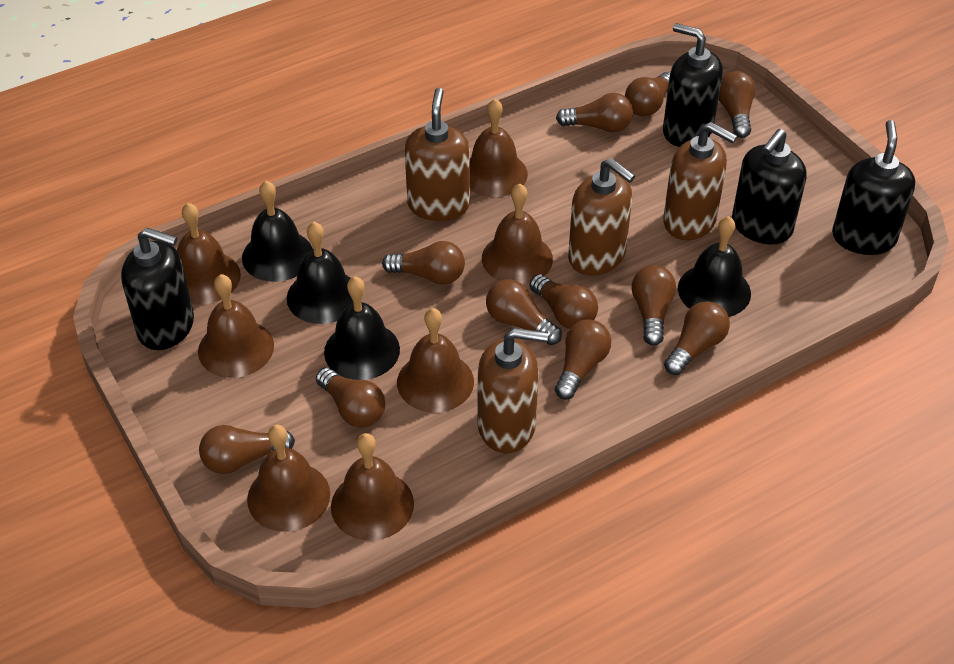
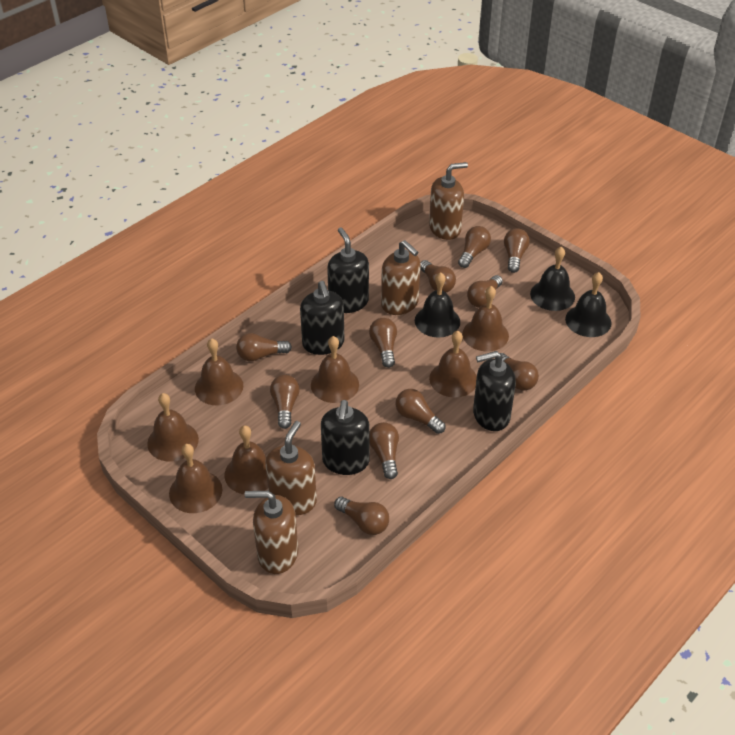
black bell: [242,181,313,282] [287,222,353,324] [324,276,400,380] [678,216,751,317] = 4 -> [415,272,460,338] [530,247,575,311] [565,272,612,337] = 3

